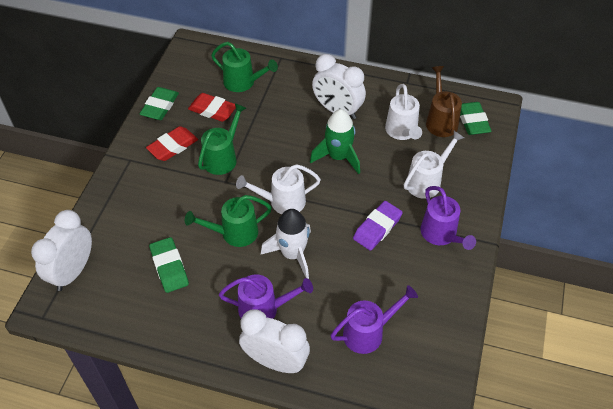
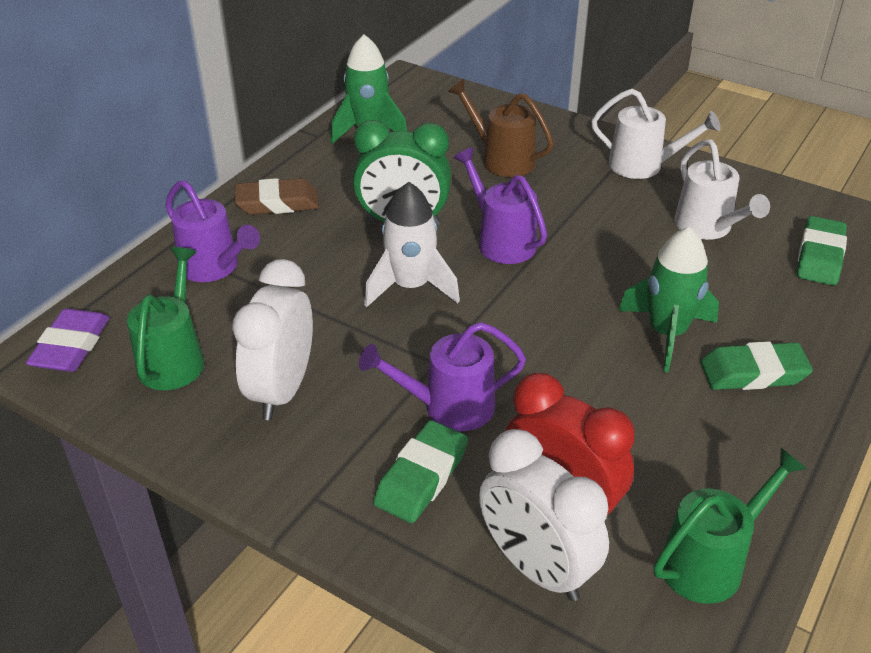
brown eraser: none = 0 -> [235,178,319,215] = 1
green clock: none = 0 -> [353,120,451,225] = 1
green rocket: [310,109,360,174] = 1 -> [330,34,407,144] [618,227,719,372] = 2
green watering can: [185,195,272,247] [198,103,246,175] [211,42,278,92] = 3 -> [127,247,204,390] [654,448,807,604] = 2
red clock: none = 0 -> [505,373,634,525] = 1
red eraser: [146,126,198,161] [188,93,236,122] = 2 -> none = 0
white clock: [31,210,92,291] [239,309,310,373] [312,54,366,119] = 3 -> [232,259,313,420] [479,429,609,601] = 2
white watering can: [236,164,321,214] [385,84,422,140] [404,131,464,199] = 3 -> [591,89,721,179] [674,139,770,240] = 2

